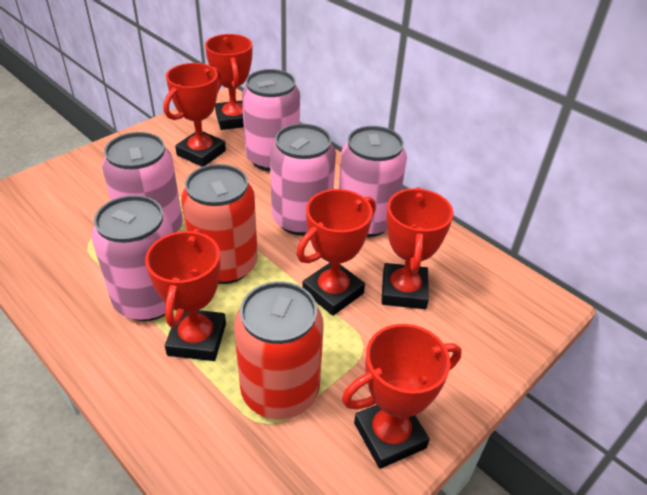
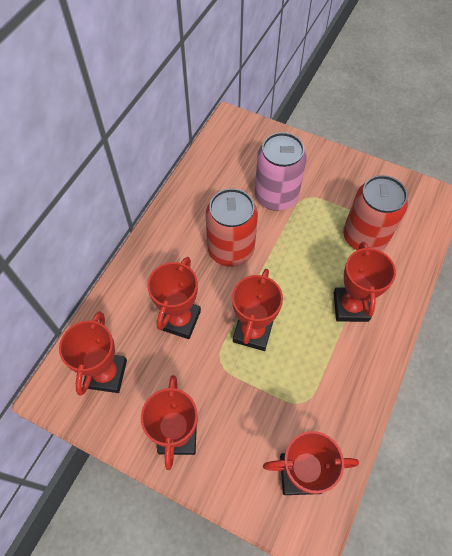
pink can: [91,195,173,321] [102,132,183,233] [242,69,300,171] [270,124,336,236] [339,126,407,237] = 5 -> [255,132,307,211] = 1

